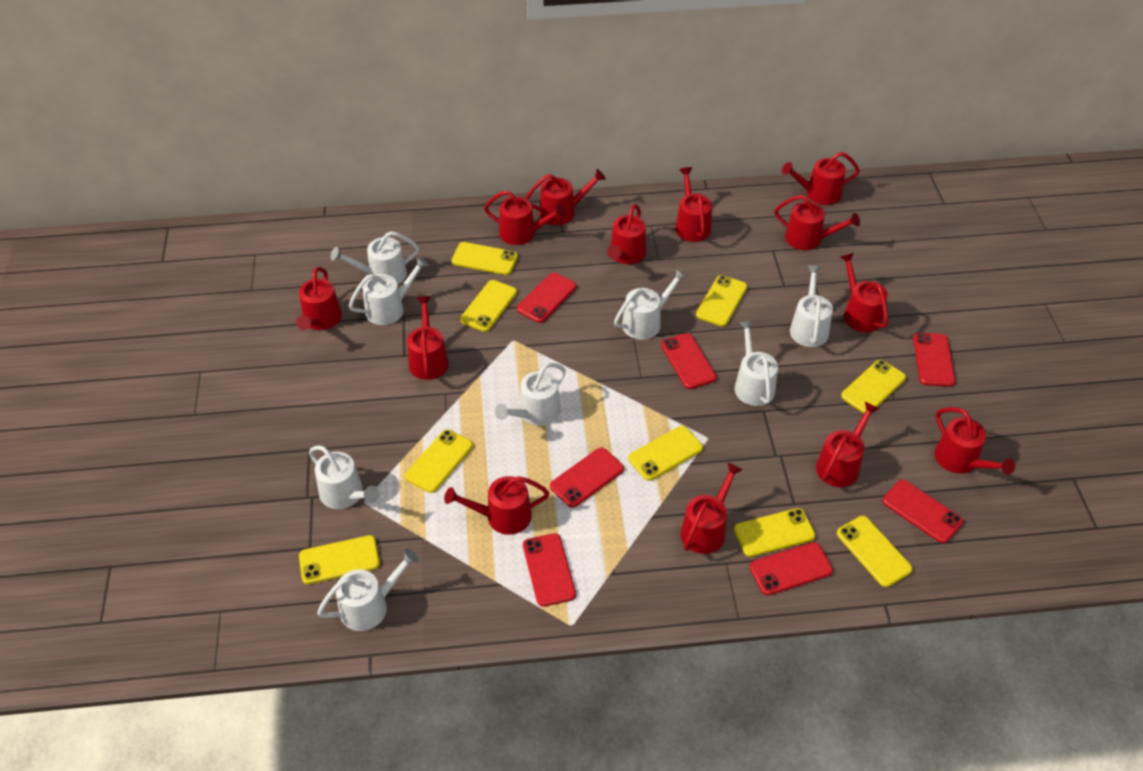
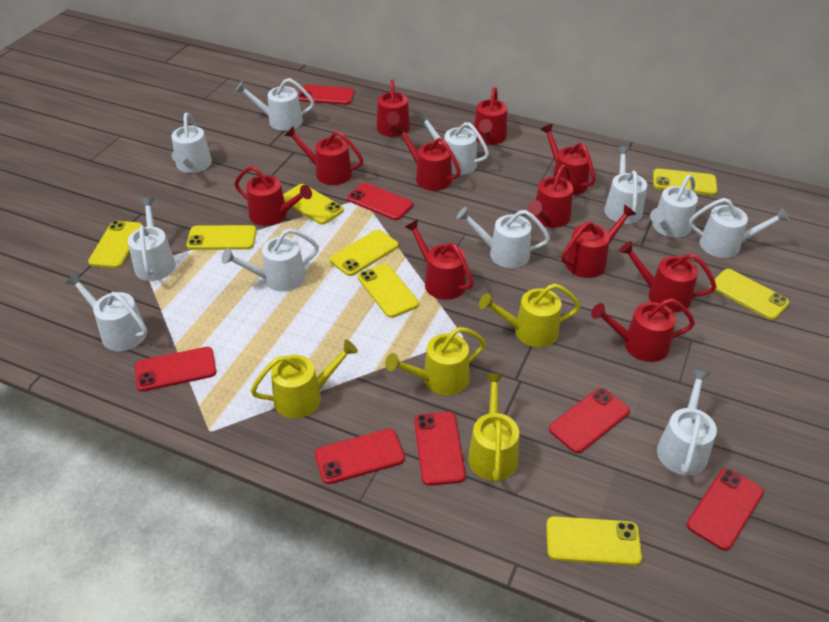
red watering can: [296,267,342,330] [407,296,449,380] [444,476,549,535] [484,190,566,245] [525,169,606,225] [607,204,646,264] [675,167,712,242] [681,462,743,554] [774,195,860,250] [782,152,860,205] [816,401,879,487] [840,253,888,332] [934,407,1015,475] = 13 -> [234,166,312,226] [284,126,363,185] [377,79,410,137] [394,124,461,191] [405,219,474,300] [474,87,507,145] [527,165,573,228] [540,124,596,195] [561,205,636,278] [591,298,695,362] [619,241,716,313] = 11
white watering can: [309,445,380,509] [317,549,419,631] [331,231,419,285] [349,256,429,325] [495,363,566,426] [614,269,688,340] [735,320,778,406] [790,265,833,347] = 8 -> [65,272,147,351] [128,198,176,281] [171,113,212,173] [222,228,319,292] [235,78,314,131] [417,112,489,175] [456,207,550,268] [604,146,647,224] [650,175,698,238] [657,369,717,475] [689,198,789,258] = 11
yellow phone: [299,535,380,584] [405,429,473,493] [452,242,518,275] [460,280,517,332] [628,426,703,481] [696,275,747,327] [734,508,816,557] [837,516,913,587] [841,360,906,413] = 9 -> [88,220,143,268] [186,225,256,250] [283,184,344,225] [330,230,398,276] [358,264,419,318] [546,516,642,566] [653,169,717,195] [710,269,789,320] = 8
yellow watering can: none = 0 -> [251,339,358,418] [385,327,486,395] [468,373,519,482] [479,283,580,347] = 4

